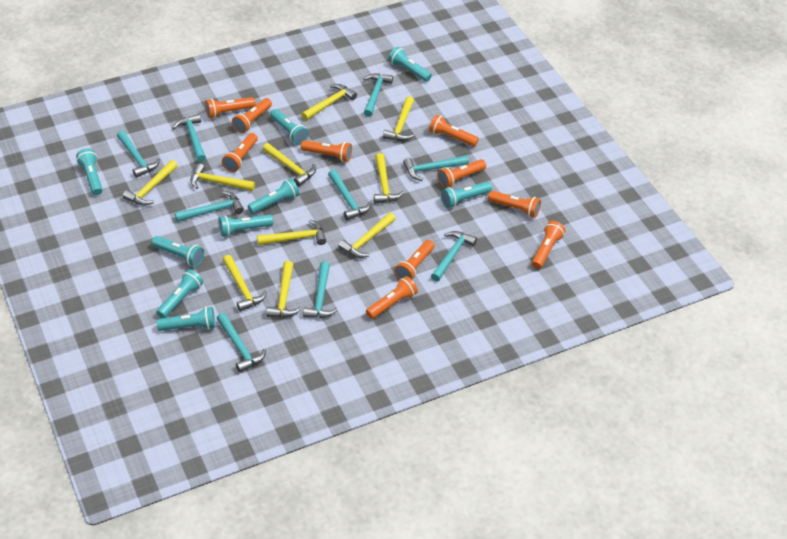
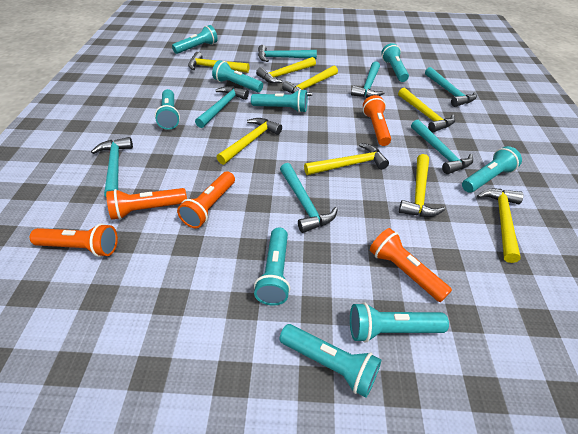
orange flashlight: [205,97,255,118] [222,133,258,172] [232,98,272,133] [301,140,352,162] [366,276,418,319] [395,240,434,279] [429,115,479,147] [438,159,486,188] [488,191,541,218] [532,221,565,269] = 10 -> [30,224,118,257] [106,188,187,220] [177,171,235,228] [363,95,391,146] [370,228,452,302] = 5
turquoise hammer: [117,130,160,178] [172,114,206,162] [175,191,244,222] [217,313,266,373] [303,261,338,318] [328,170,371,220] [364,73,393,117] [403,155,469,181] [431,231,477,282] = 9 -> [91,137,133,197] [195,86,249,128] [258,45,317,62] [280,163,338,233] [351,61,384,98] [411,120,473,174] [425,67,477,107] = 7
yellow hammer: [123,160,178,206] [190,163,255,191] [223,255,267,312] [257,220,326,245] [262,143,316,186] [266,261,301,317] [301,84,357,120] [338,213,396,258] [374,153,404,204] [383,96,414,141] = 10 -> [188,52,249,73] [217,118,282,165] [256,57,316,83] [282,66,338,96] [304,143,389,175] [398,87,455,132] [399,154,445,217] [477,189,523,263] = 8

